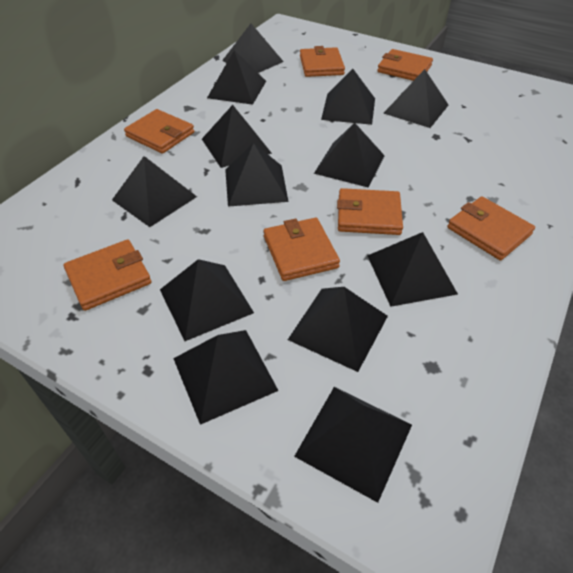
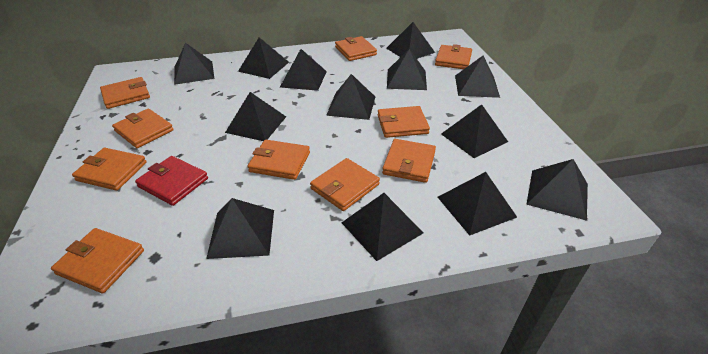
orange wallet: [63,239,152,311] [124,109,194,154] [264,218,340,281] [300,46,345,77] [337,188,403,235] [377,49,433,81] [447,196,535,260] = 7 -> [51,228,144,293] [72,148,146,191] [100,77,150,109] [112,108,174,148] [247,140,310,180] [310,158,380,211] [335,36,377,61] [378,106,430,138] [382,139,436,183] [435,44,472,69] = 10
red wallet: none = 0 -> [135,156,208,206] = 1

